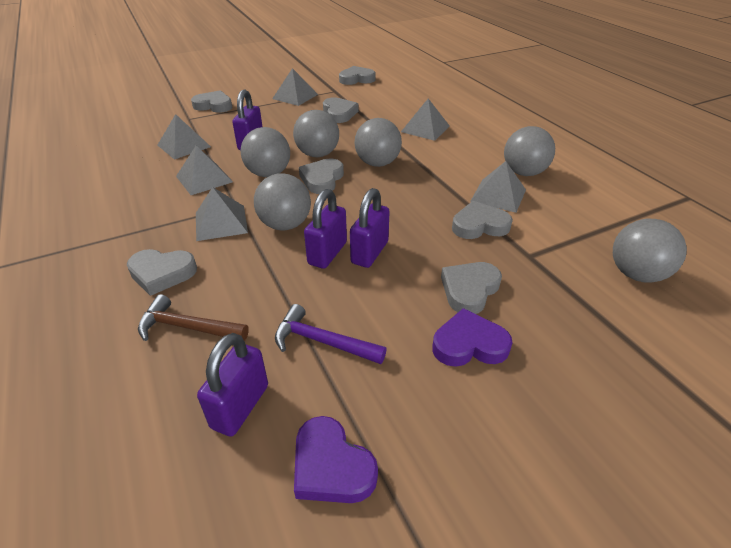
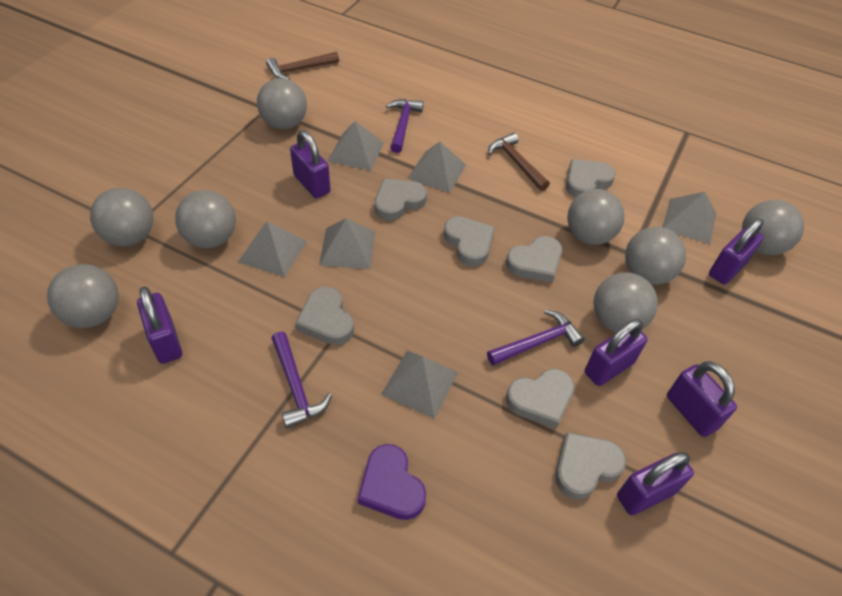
brown hammer: [138,294,249,341] = 1 -> [266,52,339,80] [488,132,550,191] = 2
grey ball: [240,127,290,177] [254,173,311,230] [293,110,339,157] [355,118,402,167] [504,126,555,176] [613,219,687,283] = 6 -> [47,264,119,328] [90,188,154,246] [175,190,236,248] [257,78,307,129] [567,189,625,245] [593,273,658,332] [625,227,686,285] [742,200,804,255] = 8
purple hammer: [275,304,387,364] = 1 -> [271,331,332,428] [386,99,423,153] [487,310,585,365] = 3
purple heart: [294,416,378,503] [432,308,512,367] = 2 -> [358,444,426,520] = 1
purple padlock: [197,333,268,437] [232,90,263,150] [304,189,347,269] [350,188,390,268] = 4 -> [137,286,182,364] [290,130,331,198] [585,319,648,386] [617,452,694,516] [667,361,737,437] [709,218,764,284] = 6

